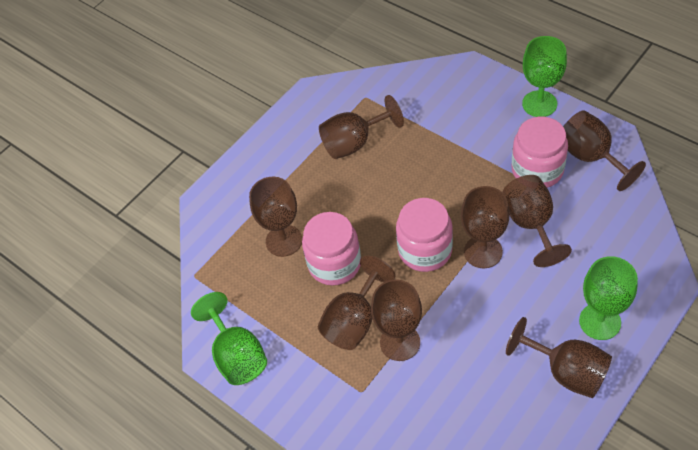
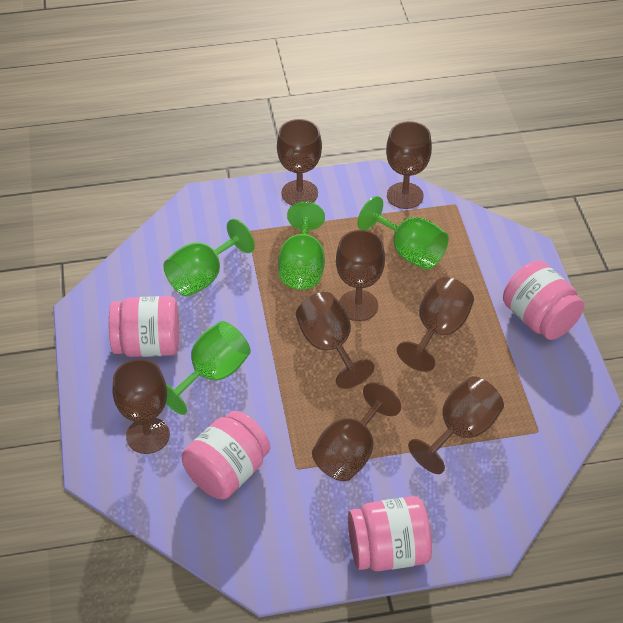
green goblet: [191,292,267,385] [522,36,567,117] [579,256,638,340] = 3 -> [163,219,255,297] [166,321,251,415] [278,201,325,290] [358,196,449,270] = 4
pink jar: [302,212,361,286] [396,198,453,272] [512,117,568,188] = 3 -> [109,296,179,357] [182,411,270,499] [348,496,432,571] [503,261,584,340] = 4

